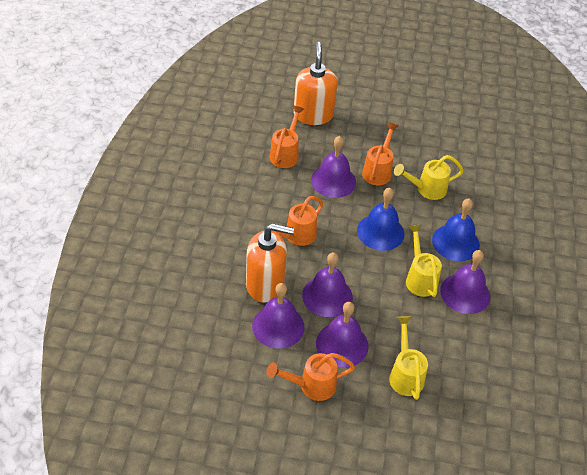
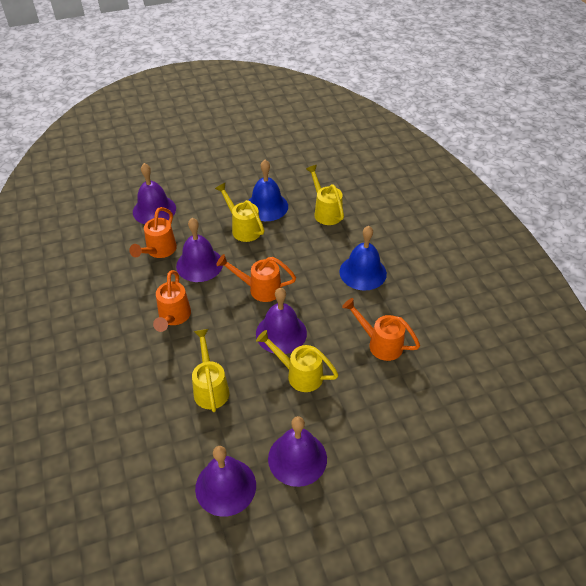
orange soap dispenser: [246,223,294,302] [293,42,338,125] = 2 -> none = 0
yellow watering can: [389,316,428,400] [394,155,464,200] [406,225,442,297] = 3 -> [192,329,229,412] [215,183,265,242] [256,330,338,392] [306,165,344,225] = 4

